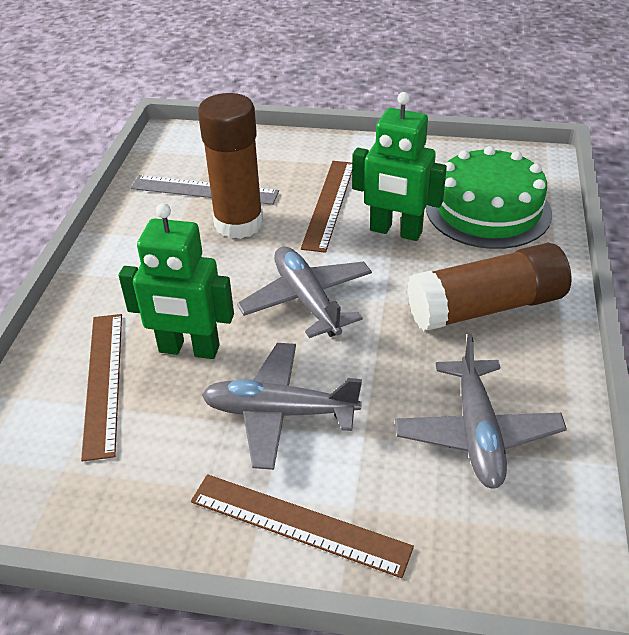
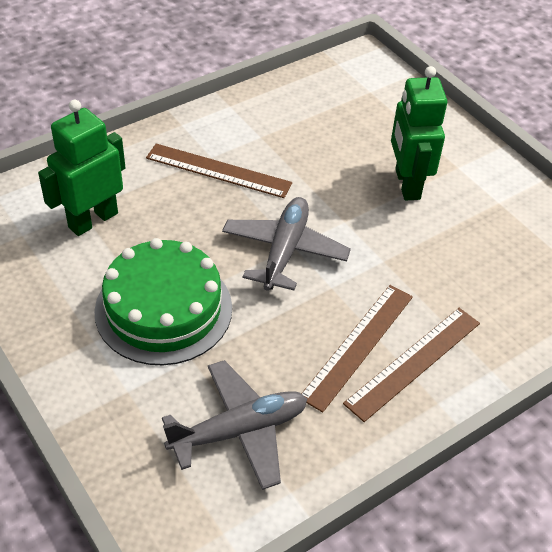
brown glue stick: [198,93,263,239] [407,243,572,332] = 2 -> none = 0
grey plane: [202,343,362,470] [237,246,372,338] [395,333,567,488] = 3 -> [162,360,307,490] [222,197,351,291] = 2
grey ruler: [131,175,279,205] = 1 -> none = 0

